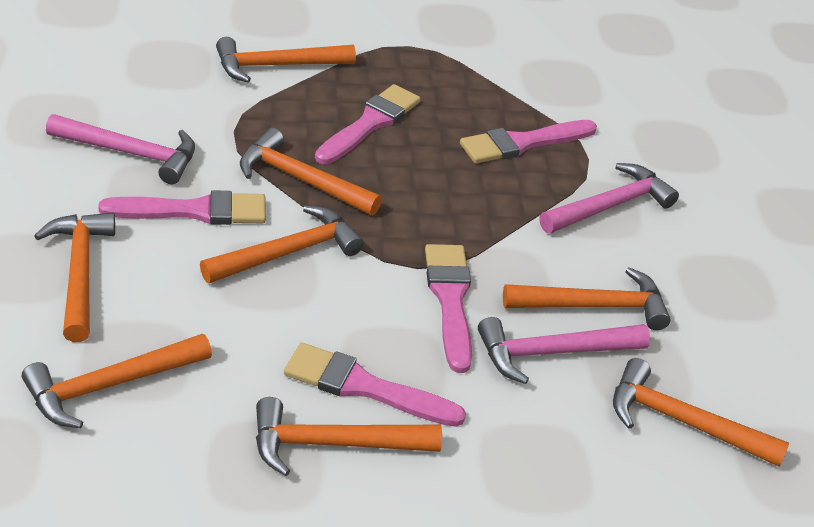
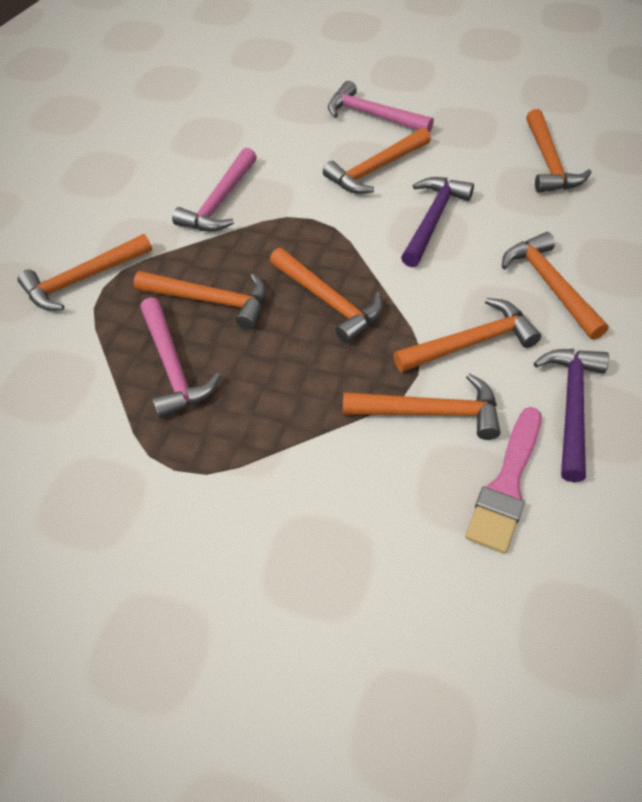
pink brush: [98,190,266,225] [284,343,466,427] [315,84,421,164] [425,244,472,373] [460,120,597,163] = 5 -> [465,407,542,554] = 1
purple hammer: none = 0 -> [401,177,474,267] [534,349,609,482] = 2

